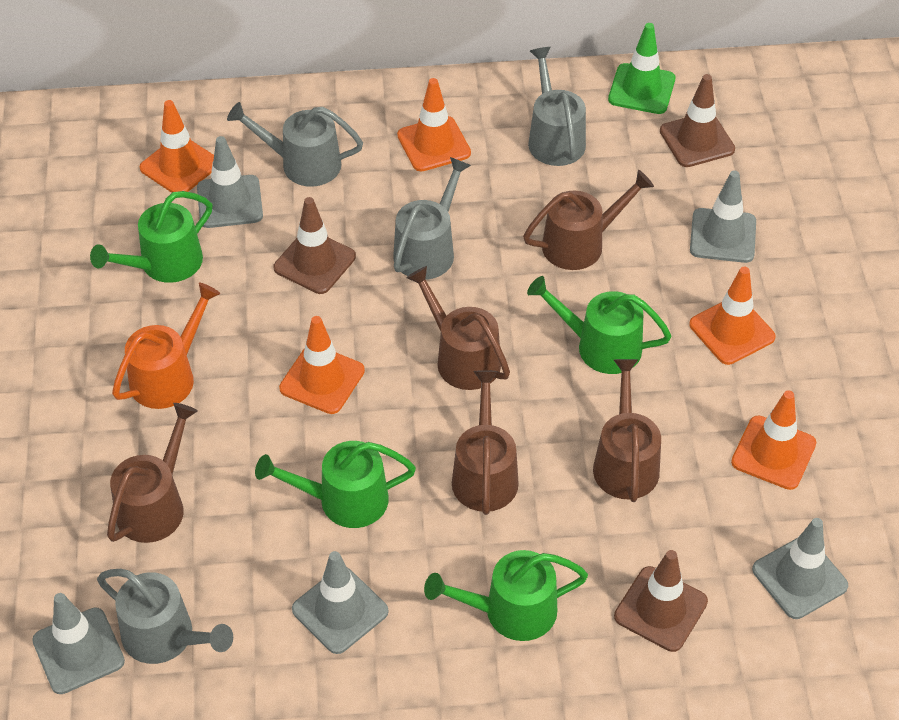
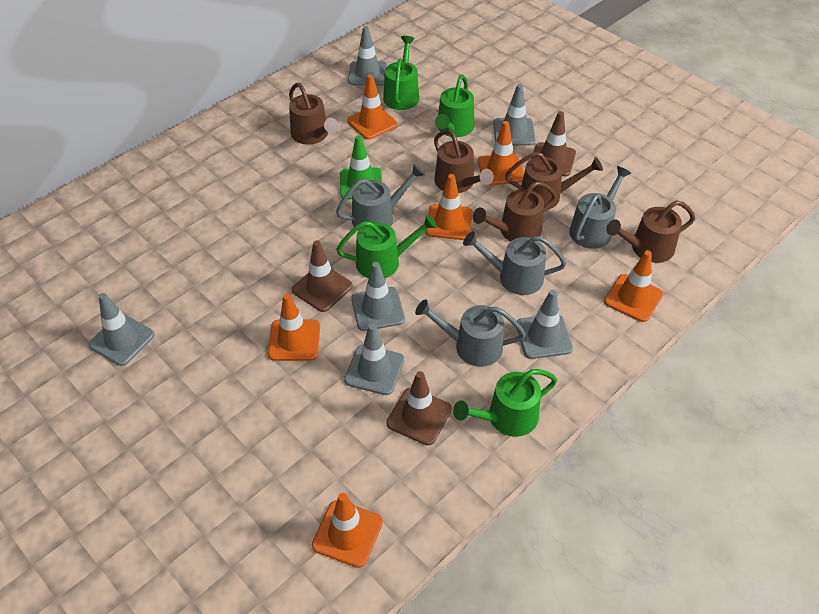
grey traffic cone: [32,593,125,694] [197,136,263,228] [292,551,389,654] [690,170,756,263] [752,518,848,619] = 5 -> [89,293,155,366] [344,324,404,395] [348,26,387,86] [351,262,405,331] [493,84,536,146] [517,290,573,359] = 6
orange traffic cone: [139,100,214,193] [279,316,365,414] [397,78,471,171] [689,267,776,365] [731,390,816,490] = 5 -> [268,293,320,361] [312,493,383,568] [347,74,397,140] [425,174,473,240] [478,121,524,186] [604,250,663,322] = 6
orange watering can: [112,283,220,409] = 1 -> none = 0

